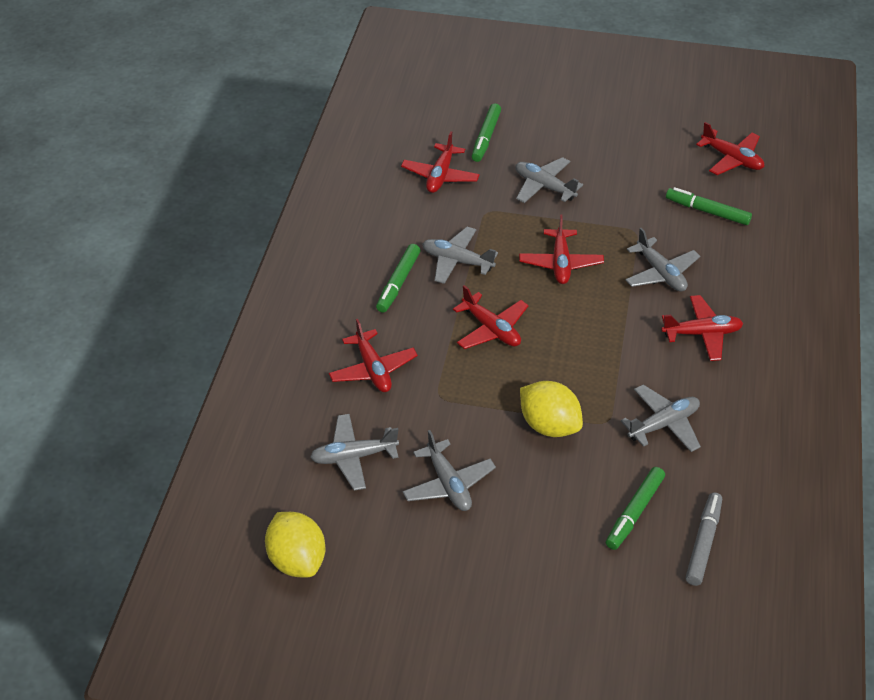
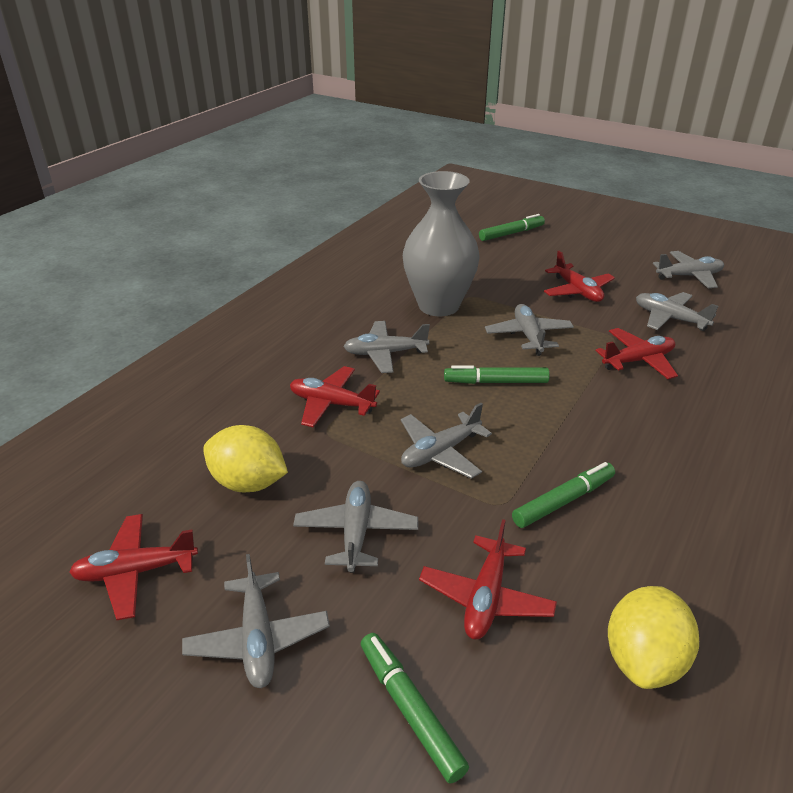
grey marker: [686,492,722,586] = 1 -> none = 0
grey plane: [310,414,399,491] [402,430,496,511] [422,227,498,284] [515,157,583,203] [621,385,701,452] [625,228,700,292] = 6 -> [182,554,330,688] [293,481,418,573] [343,321,430,373] [401,403,492,479] [485,304,574,356] [636,292,719,331] [653,251,724,288] = 7
grey vase: none = 0 -> [403,171,480,316] = 1
red plane: [329,319,418,392] [401,131,480,193] [453,285,529,349] [519,215,604,284] [661,295,743,361] [696,122,764,175] = 6 -> [69,514,198,620] [290,366,380,427] [419,519,557,639] [544,251,615,302] [596,328,678,379] = 5

